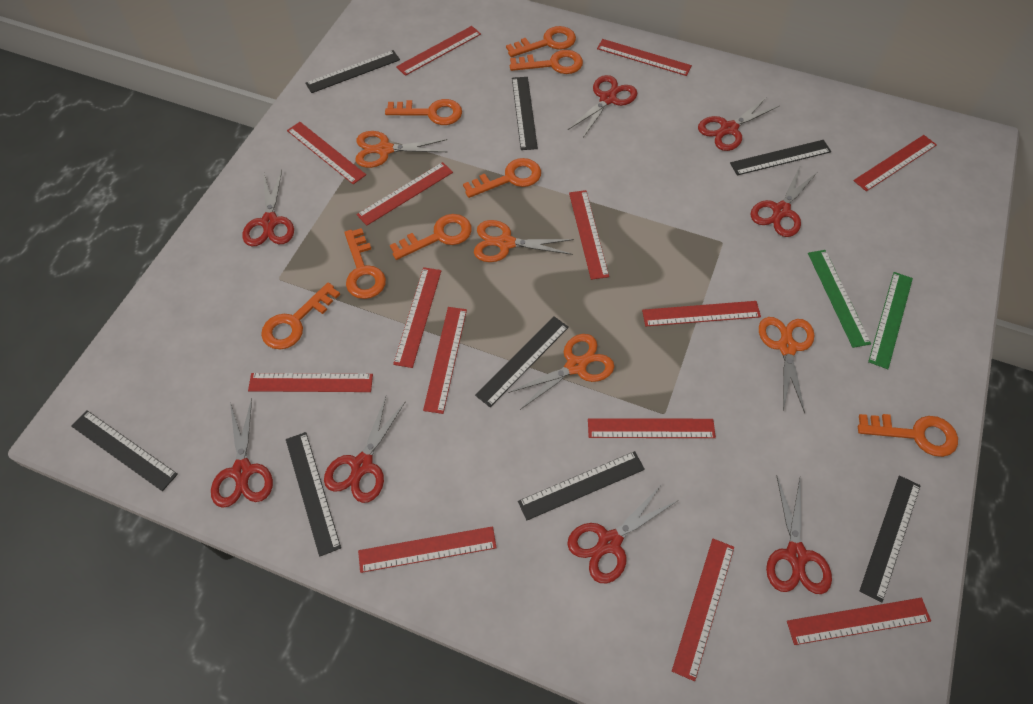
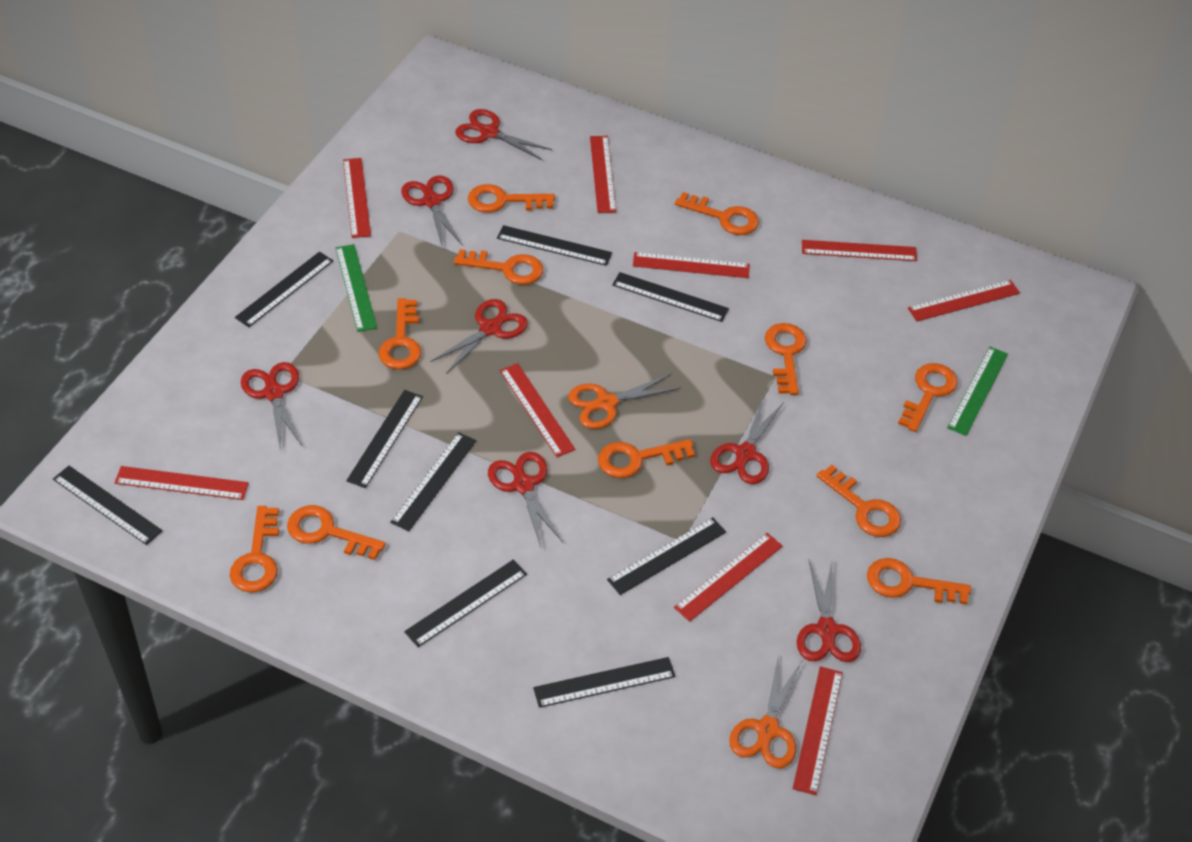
black ruler: [71,410,178,491] [286,432,341,557] [305,50,400,93] [475,316,569,407] [512,77,538,150] [518,451,645,520] [730,140,831,175] [860,475,921,602] = 8 -> [53,466,163,545] [235,252,333,327] [346,390,423,488] [390,432,476,531] [404,560,527,647] [497,225,612,266] [533,657,676,708] [607,517,726,595] [612,272,729,322] = 9
orange key: [261,282,340,349] [344,228,386,299] [385,99,462,125] [390,214,472,260] [463,158,541,198] [506,26,576,57] [510,50,583,74] [858,414,958,457] = 8 -> [229,506,279,593] [287,505,386,560] [379,298,421,369] [454,249,543,285] [468,184,555,213] [598,439,695,478] [675,192,759,235] [765,323,807,395] [817,465,901,537] [867,558,971,604] [898,363,958,432] = 11
orange scissors: [356,131,447,168] [474,220,574,262] [508,334,614,410] [759,317,815,413] = 4 -> [568,374,681,429] [729,654,802,768] = 2
red ruler: [248,373,373,392] [287,122,366,184] [357,162,453,226] [358,526,497,573] [393,267,441,368] [396,26,481,76] [423,307,467,414] [569,190,609,280] [588,418,716,438] [597,39,692,76] [642,301,761,326] [672,539,734,681] [787,598,931,645] [853,135,937,191] = 14 -> [115,466,249,500] [343,158,371,238] [500,363,575,457] [590,136,616,213] [633,252,750,278] [674,533,783,622] [793,666,843,795] [802,240,917,261] [908,280,1020,321] = 9
red scissors: [211,398,273,508] [242,170,294,246] [324,396,406,503] [567,484,677,583] [568,75,638,137] [698,97,779,151] [751,165,818,237] [766,475,832,594] = 8 -> [241,362,302,448] [401,175,462,248] [431,299,528,374] [455,109,552,160] [488,452,563,547] [710,395,784,484] [797,561,861,662] = 7

